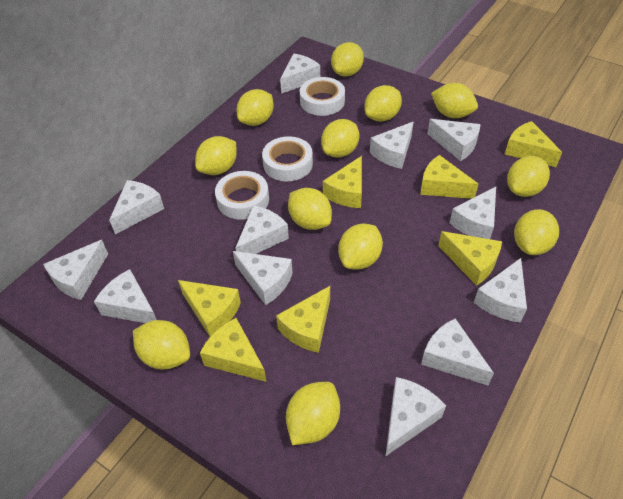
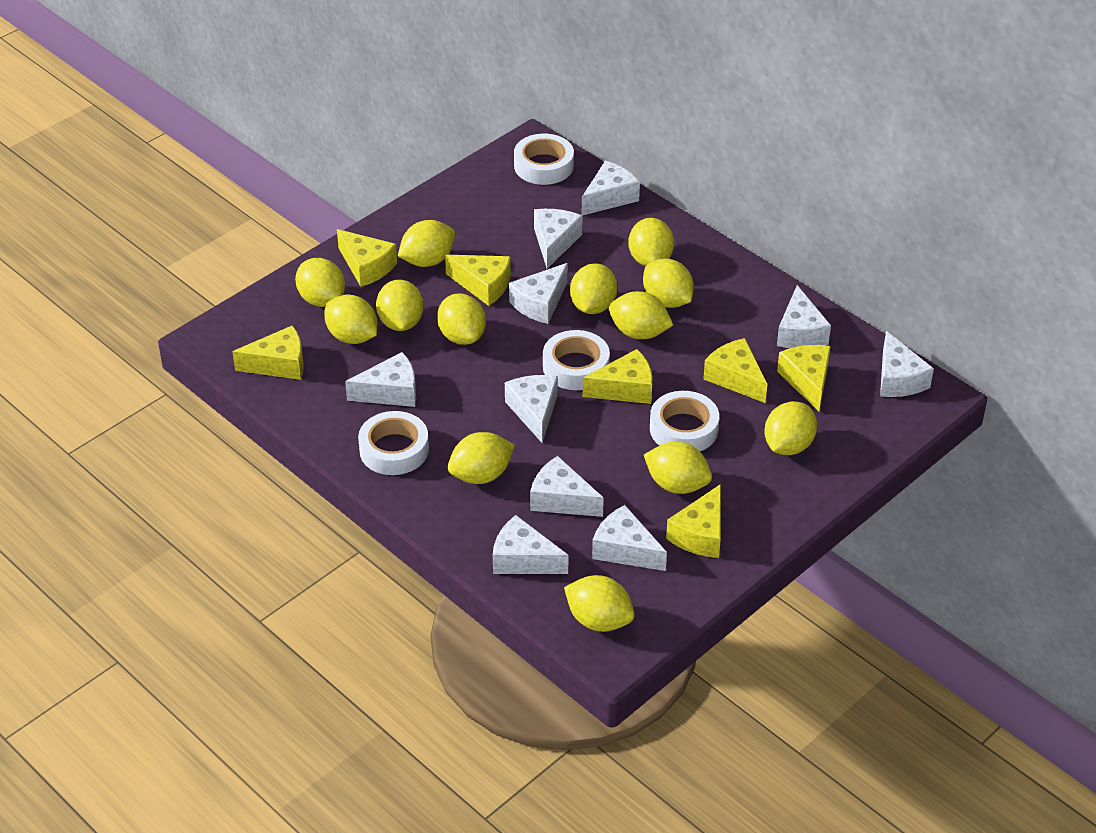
white cheese: [43,240,108,300] [94,269,157,323] [109,180,164,234] [233,251,293,305] [236,205,289,254] [280,54,320,94] [370,122,413,169] [386,377,446,456] [421,318,494,385] [427,119,481,161] [450,187,496,239] [474,258,527,323] = 12 -> [345,352,416,407] [493,515,568,574] [505,375,558,443] [509,263,568,324] [530,456,604,517] [534,209,582,269] [582,161,640,216] [592,505,667,571] [777,285,831,348] [880,331,934,397] = 10
white tape: [215,171,269,220] [262,136,313,181] [300,77,345,116] = 3 -> [358,411,429,475] [514,134,574,185] [543,330,610,390] [650,391,719,451] = 4
yellow lemon: [133,320,190,369] [195,136,237,175] [236,89,274,126] [286,382,340,445] [288,188,332,230] [321,119,359,157] [331,42,364,77] [338,224,383,270] [364,85,402,121] [431,83,478,118] [507,156,550,197] [514,209,559,255] = 12 -> [295,258,345,307] [324,295,377,344] [376,280,424,331] [398,220,455,267] [437,293,486,345] [448,432,515,484] [564,575,635,632] [570,263,617,314] [609,291,673,339] [628,218,674,266] [643,258,694,308] [644,442,712,494] [764,401,817,455] = 13

